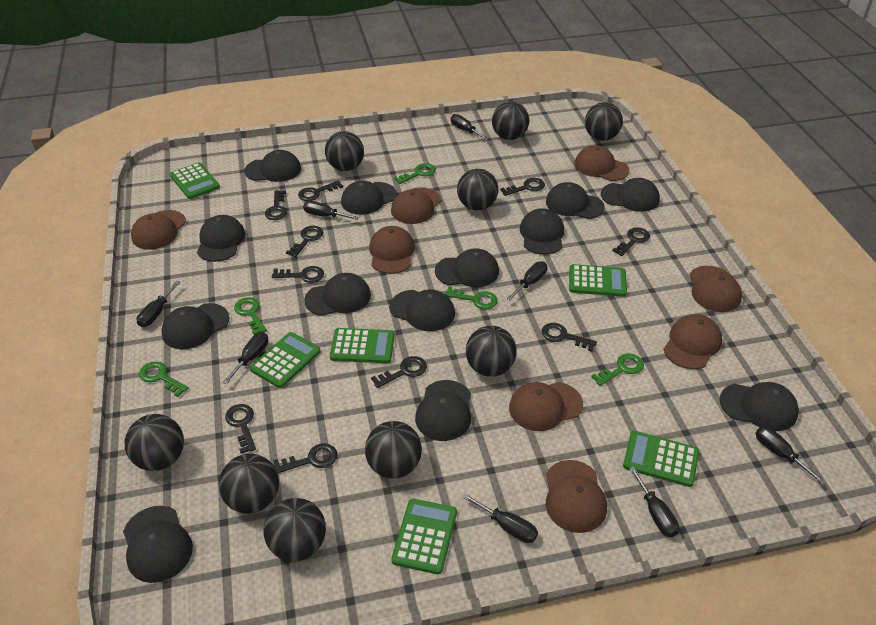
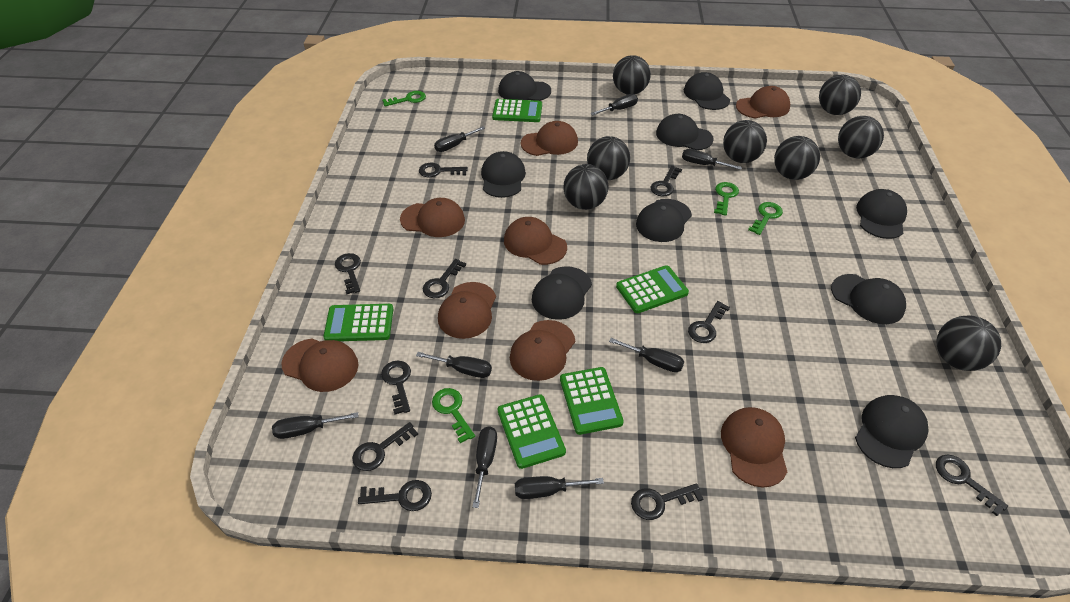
black ball: [125,414,184,471] [219,454,279,514] [263,498,326,562] [325,131,364,171] [365,421,422,479] [457,169,498,210] [466,326,517,377] [492,102,529,140] [585,102,623,141] = 9 -> [563,164,608,210] [587,136,630,180] [613,55,651,95] [723,120,767,163] [774,136,820,180] [819,75,861,115] [838,116,884,158] [936,315,1001,371] = 8
black cap: [123,506,193,583] [161,303,230,349] [197,215,246,262] [244,150,301,182] [304,273,371,316] [341,181,397,215] [390,289,455,331] [415,380,471,441] [435,248,499,287] [520,208,564,255] [546,182,605,219] [601,178,660,212] [720,382,799,431] = 13 -> [481,151,526,198] [498,71,551,101] [532,266,592,320] [636,199,692,242] [656,114,714,150] [684,72,730,110] [831,274,906,324] [855,395,929,468] [856,189,907,239] = 9
green calculator: [170,163,220,199] [250,332,321,388] [330,328,395,363] [391,499,457,574] [569,264,627,297] [623,431,699,487] = 6 -> [323,304,393,341] [492,99,542,122] [498,394,566,469] [560,367,624,435] [616,265,689,313] = 5
green key: [139,361,189,397] [234,297,267,335] [394,163,436,184] [445,287,498,309] [591,353,644,386] = 5 -> [382,91,426,107] [432,388,475,443] [714,182,739,216] [748,202,783,235] = 4

